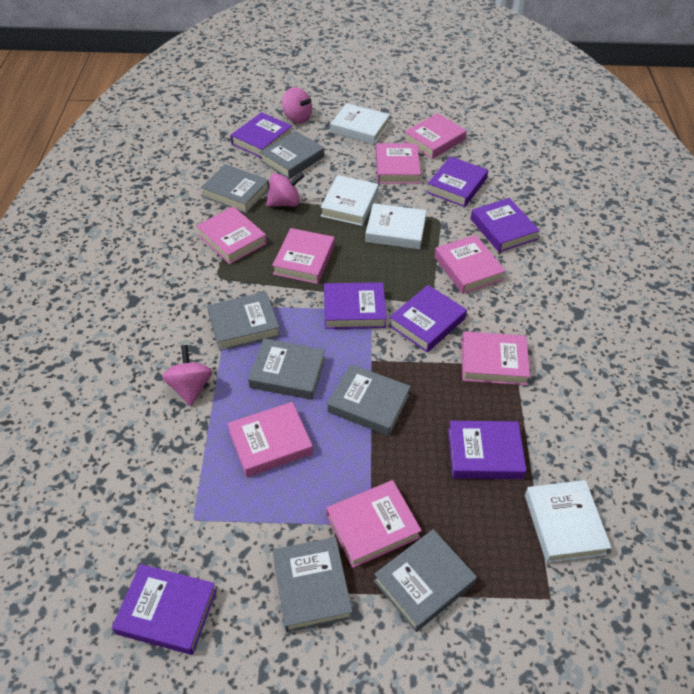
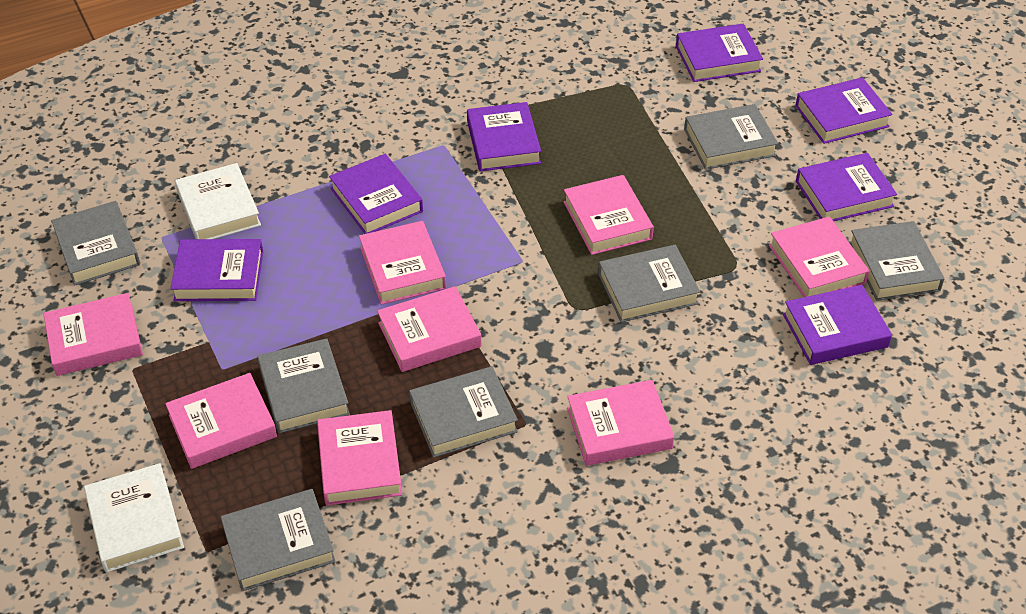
pink spinning top: [162,345,213,406] [266,172,304,207] [282,87,312,124] = 3 -> none = 0
white book: [320,175,378,226] [331,103,390,145] [365,203,426,249] [525,480,612,563] = 4 -> [84,463,184,573] [175,163,261,239] = 2

